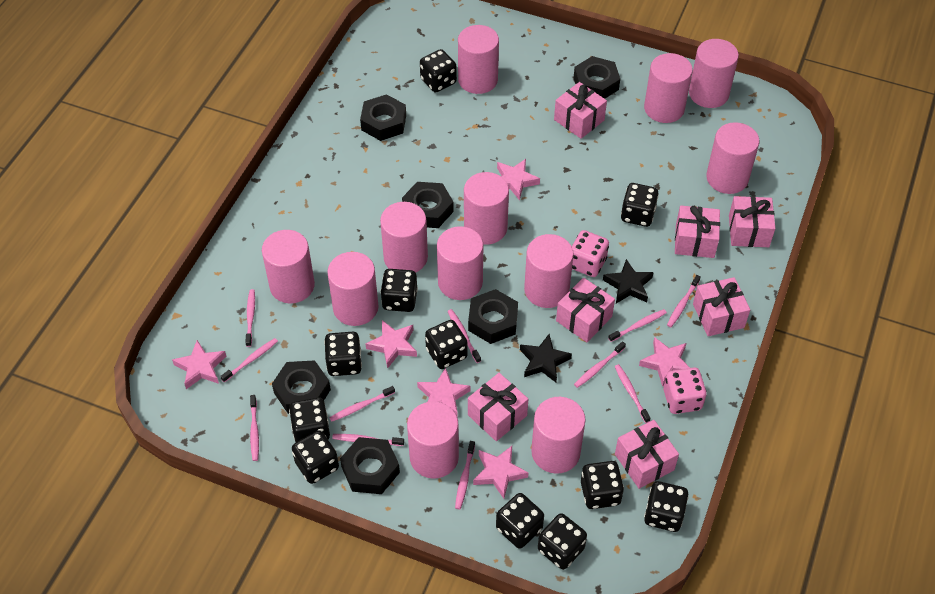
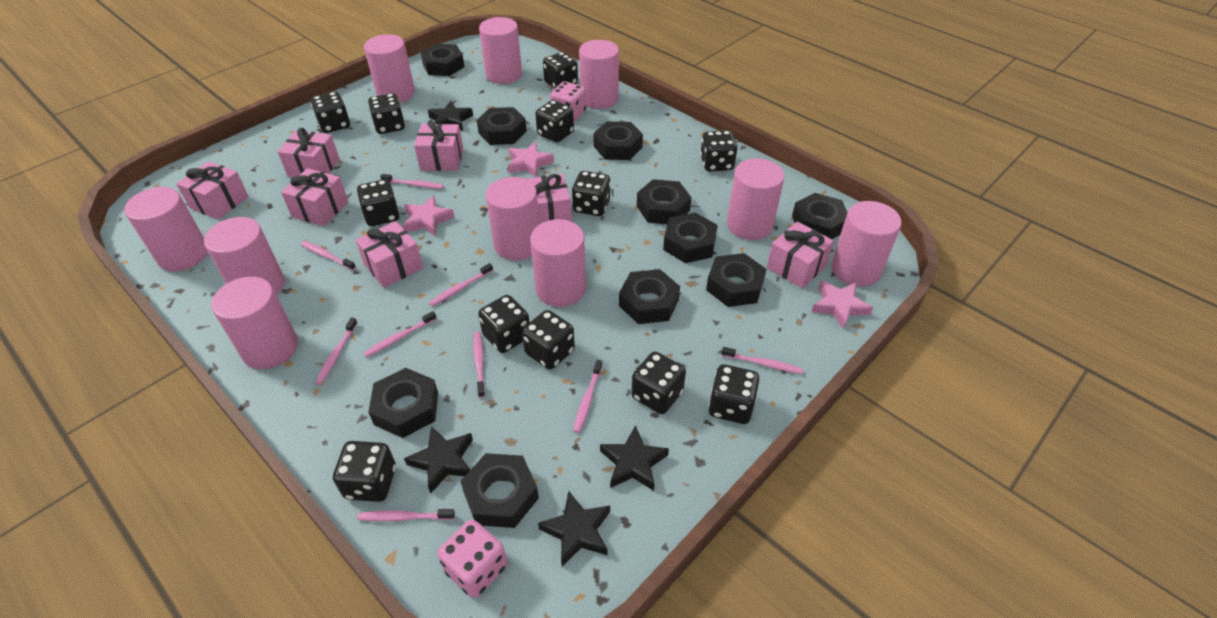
black dice: [289,397,330,442] [292,431,339,484] [324,332,362,376] [380,269,418,312] [420,49,457,92] [425,320,468,369] [496,493,544,549] [538,513,587,570] [581,461,624,509] [621,183,659,227] [644,481,689,532] = 11 -> [311,92,350,133] [333,441,396,502] [357,179,400,226] [368,93,405,134] [478,295,530,353] [522,310,575,370] [535,100,574,143] [543,52,578,89] [572,171,611,216] [631,352,686,414] [700,130,737,172] [708,364,759,424] = 12
black nut: [272,360,331,414] [340,437,400,494] [360,94,406,141] [402,182,454,228] [468,289,518,344] [574,56,620,99] = 6 -> [368,368,438,438] [420,44,465,76] [460,453,539,528] [477,107,527,145] [593,121,643,160] [619,269,680,324] [637,179,692,224] [663,212,718,263] [706,253,767,307] [792,193,848,239] = 10
black star: [520,334,572,382] [603,259,654,304] = 2 -> [404,426,473,493] [428,101,473,131] [538,491,610,566] [600,425,669,491] = 4
pink cylinder: [262,230,315,303] [327,252,379,326] [380,202,428,272] [407,401,459,479] [437,226,483,300] [458,25,499,94] [464,172,509,245] [524,234,574,308] [531,397,586,474] [644,53,693,123] [689,39,739,108] [706,122,759,194] = 12 -> [124,187,208,271] [204,217,285,295] [211,277,298,369] [364,34,415,103] [479,17,522,84] [486,177,540,260] [530,219,586,307] [579,40,619,109] [727,158,785,240] [831,201,901,287] = 10
pink star: [172,340,226,389] [365,320,417,369] [417,368,470,417] [473,446,529,499] [497,159,540,200] [639,337,690,387] = 6 -> [402,196,455,236] [508,142,554,177] [812,280,873,329] = 3
pink toothbrush: [220,338,278,383] [245,289,255,347] [250,395,259,461] [329,386,395,422] [332,434,404,446] [447,309,481,363] [455,441,475,509] [574,341,626,388] [608,309,667,342] [615,364,650,423] [667,275,701,327] = 11 -> [301,241,356,271] [315,317,358,385] [357,509,455,521] [364,311,437,357] [380,174,444,189] [429,263,493,306] [473,332,485,398] [573,360,603,433] [721,347,804,374] = 9

